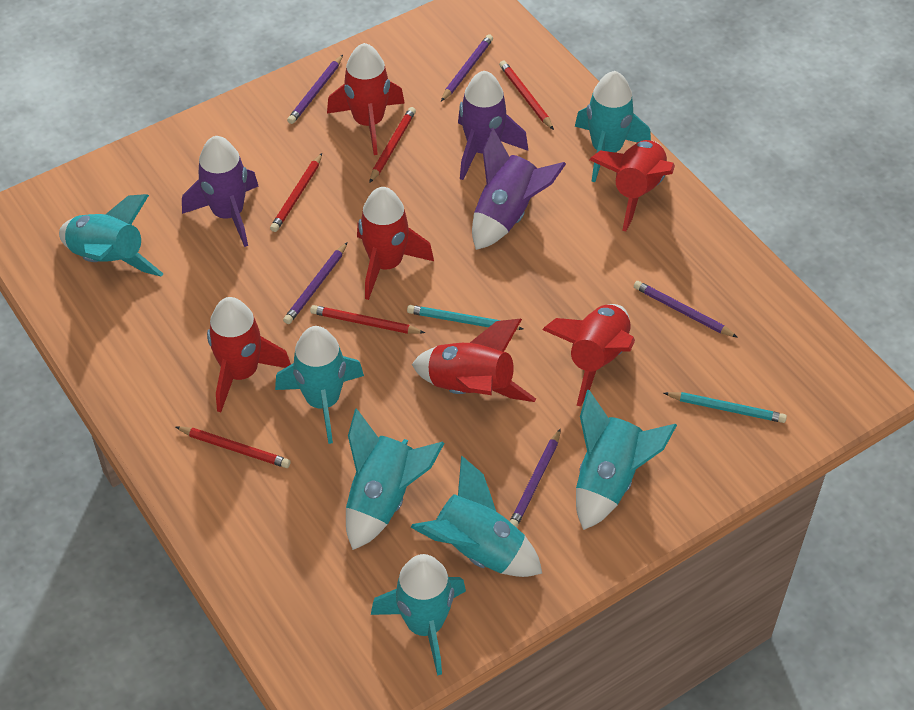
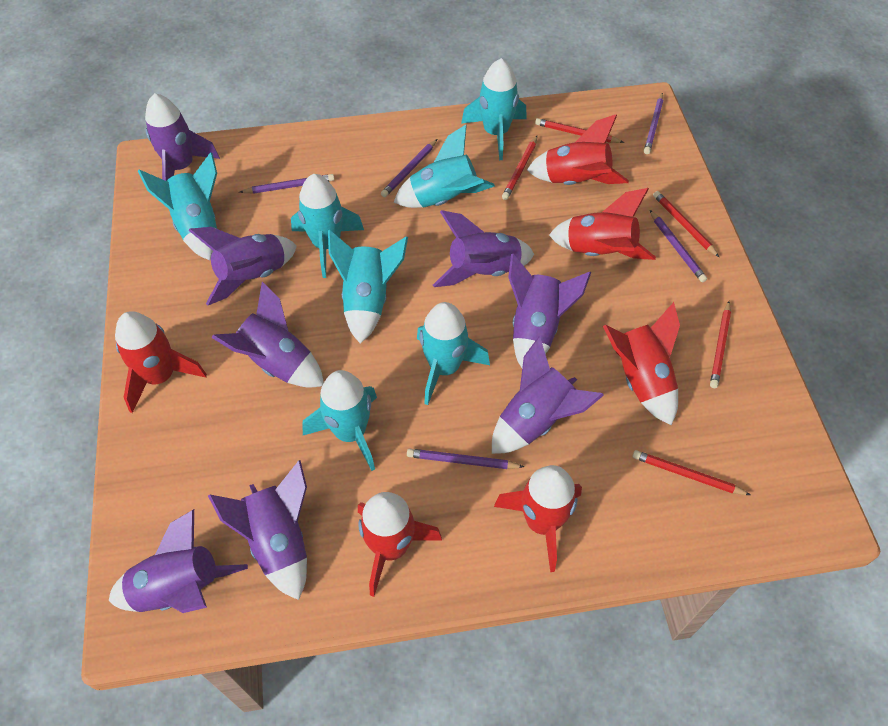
purple rocket: [182,136,259,247] [458,71,528,180] [472,128,566,250] = 3 -> [109,509,248,613] [145,93,220,181] [189,227,297,306] [208,460,307,600] [211,282,324,387] [433,210,534,287] [492,336,604,454] [508,254,591,368] = 8
turquoise pencil: [407,305,523,330] [664,392,787,423] = 2 -> none = 0

